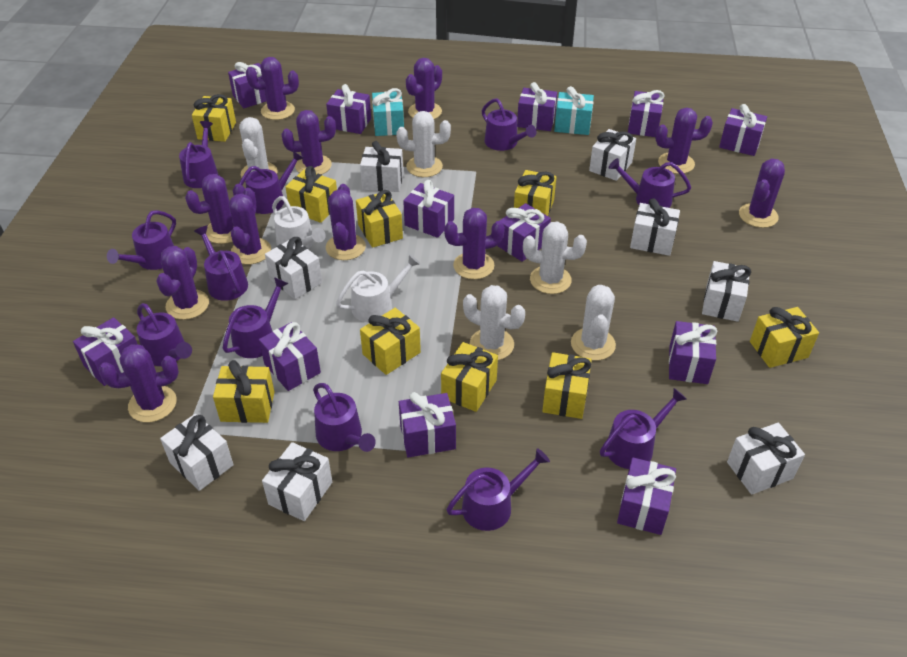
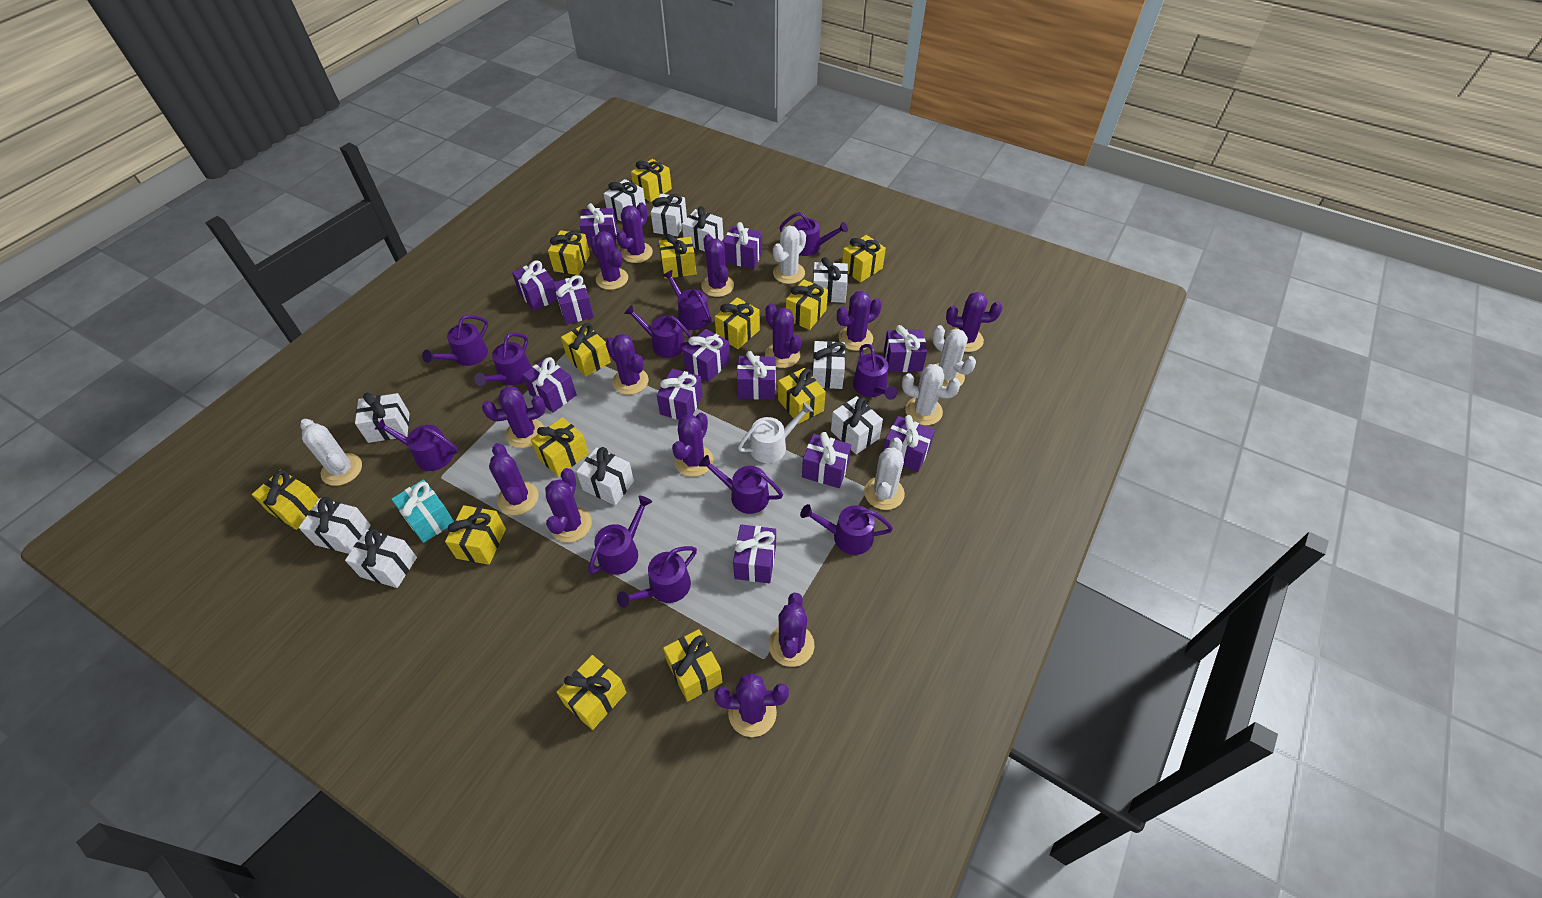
purple cactus: [99,344,179,422] [156,246,209,320] [185,174,245,244] [229,188,271,265] [246,57,299,120] [282,110,336,175] [326,184,366,260] [406,58,442,119] [444,208,505,279] [655,108,713,174] [739,159,785,228] = 11 -> [482,386,546,448] [489,443,539,515] [545,468,592,542] [590,231,628,290] [606,334,648,395] [616,202,653,263] [672,413,714,477] [701,234,734,297] [714,673,789,737] [765,304,801,368] [769,593,814,667] [837,291,882,351] [946,292,1002,352] = 13
turquoise gift: [372,88,404,136] [554,86,594,135] = 2 -> [391,479,454,543] = 1
white gift: [160,414,234,491] [262,442,332,521] [265,237,322,299] [360,141,403,192] [589,129,636,181] [630,198,680,256] [702,261,751,322] [727,423,805,495] = 8 -> [299,497,371,554] [345,529,417,588] [355,392,410,443] [576,447,634,505] [604,179,646,222] [651,194,687,237] [682,206,724,251] [812,341,846,389] [813,257,848,303] [831,396,883,454] = 10
white watering can: [272,196,326,249] [336,254,420,323] = 2 -> [738,402,813,463] = 1
yellow gift: [192,94,236,142] [213,360,274,423] [285,166,337,223] [356,190,403,248] [360,308,421,375] [441,342,498,412] [514,170,556,216] [542,352,592,419] [750,307,819,368] = 9 -> [252,470,319,530] [445,505,506,565] [531,417,589,477] [548,230,590,275] [556,655,627,730] [561,323,611,377] [631,159,672,202] [659,234,697,279] [663,629,723,702] [715,297,760,349] [778,368,826,424] [786,279,828,330] [842,235,886,283] = 13

